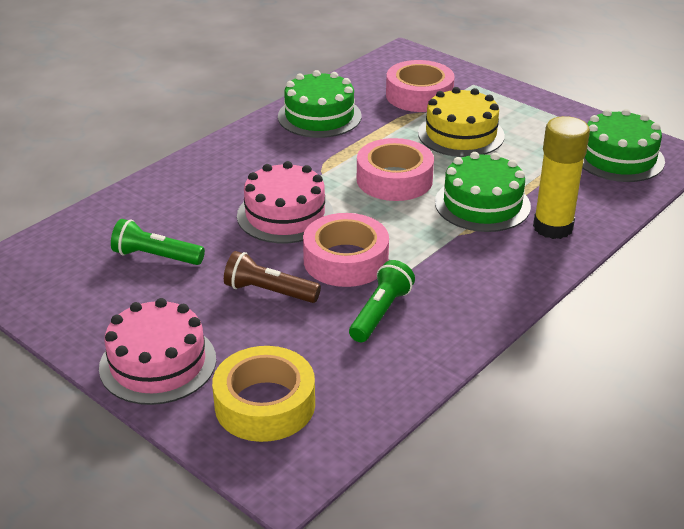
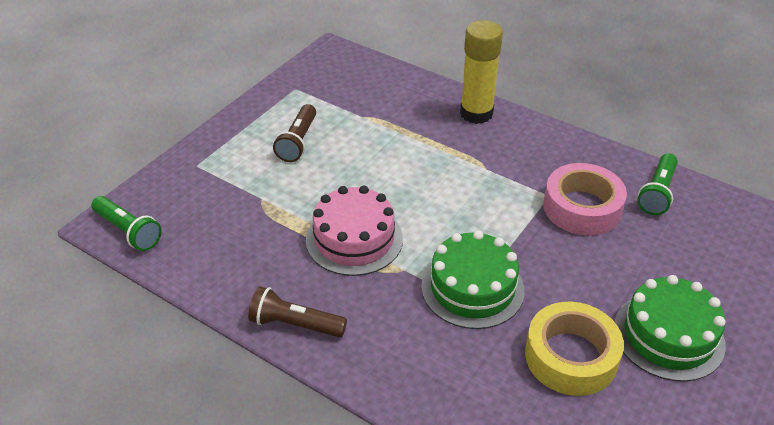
brown flashlight: [224,251,321,303] = 1 -> [248,286,347,337] [273,104,316,162] = 2
green cake: [278,70,361,138] [435,152,531,232] [582,109,665,182] = 3 -> [421,230,525,329] [614,275,726,382] = 2
pink cake: [99,298,216,405] [237,161,334,243] = 2 -> [306,185,403,276] = 1
pink tape: [303,213,389,287] [357,138,434,201] [386,60,455,112] = 3 -> [543,163,627,236] = 1
yellow cake: [418,87,505,157] = 1 -> none = 0

